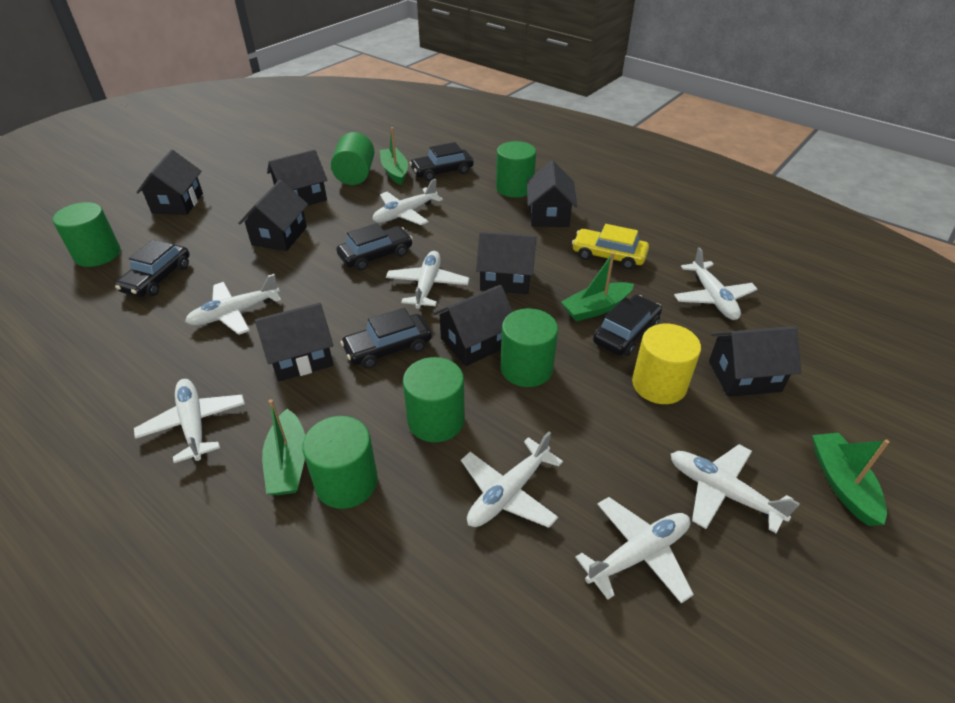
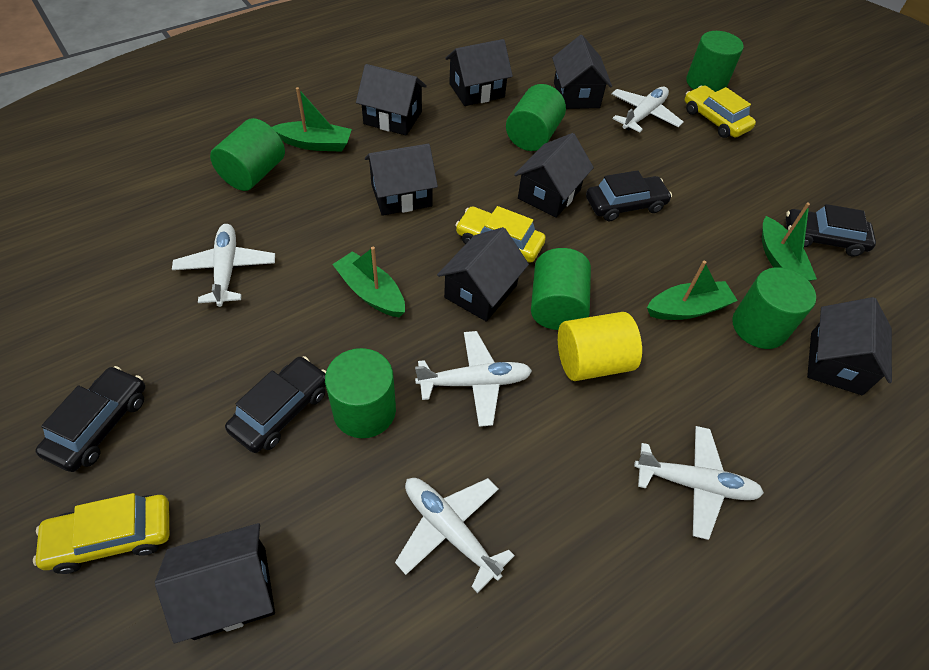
black car: [115,240,190,297] [337,223,413,271] [340,308,432,369] [410,142,474,181] [593,295,662,356] = 5 -> [35,366,145,472] [225,356,326,453] [586,170,672,221] [786,204,876,257] = 4
white plane: [134,379,245,463] [185,274,281,335] [372,179,443,225] [386,251,470,309] [461,432,563,528] [575,497,694,604] [671,444,800,534] [674,247,758,320] = 8 -> [172,224,275,307] [395,478,515,593] [415,331,532,427] [611,87,683,133] [634,426,764,540] = 5
yellow car: [572,224,649,269] = 1 -> [33,493,169,574] [455,206,546,263] [685,86,756,138] = 3

